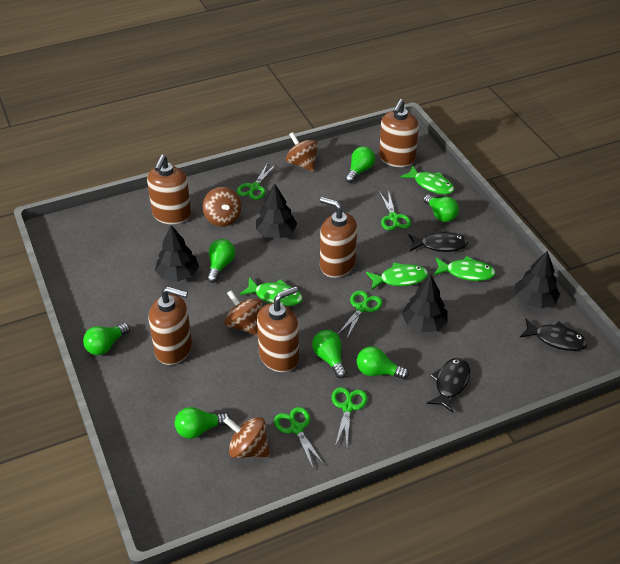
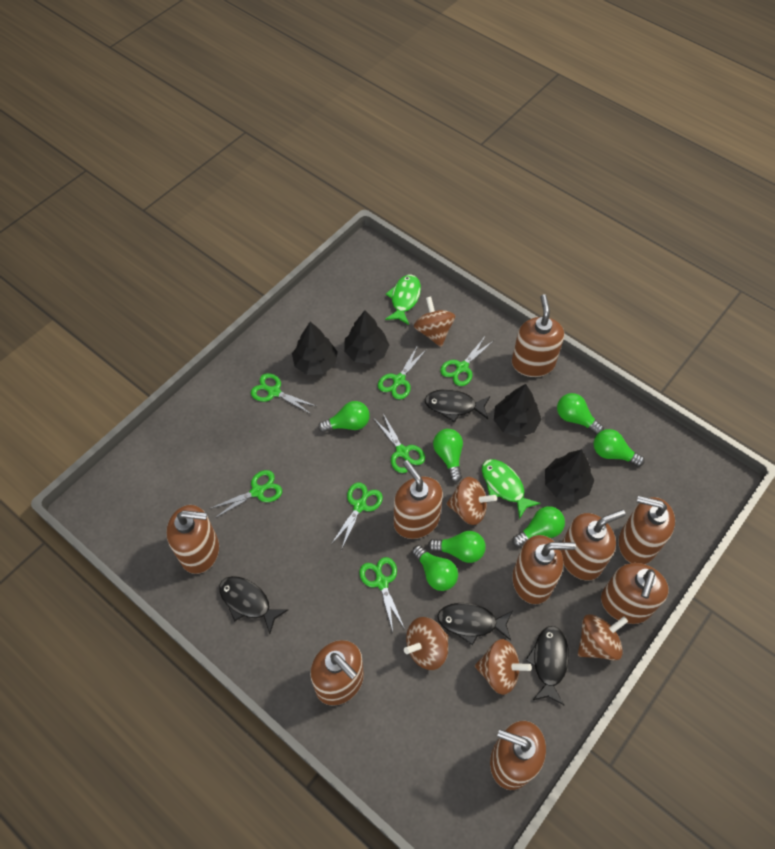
black fish: [408,229,468,252] [427,358,470,413] [520,319,588,351] = 3 -> [219,576,288,634] [425,389,490,423] [437,603,512,646] [526,626,569,705] = 4
brown soap dispenser: [147,154,191,224] [149,286,192,365] [257,286,299,372] [320,197,357,278] [379,99,419,167] = 5 -> [166,505,219,574] [310,640,364,706] [394,460,443,539] [490,721,546,790] [512,294,564,377] [512,535,576,604] [560,510,626,581] [601,563,669,624] [619,496,675,564] = 9
brown spinning top: [203,187,241,227] [224,290,262,336] [224,417,270,458] [286,132,318,172] = 4 -> [404,617,449,670] [414,297,455,347] [446,477,497,525] [475,639,532,695] [578,614,628,661] = 5
green fish: [240,278,303,306] [366,262,428,290] [401,166,454,194] [434,256,496,281] = 4 -> [385,275,421,325] [482,459,541,519] = 2
green scissors: [237,163,275,200] [274,407,323,468] [332,387,367,446] [337,290,382,340] [379,190,411,230] = 5 -> [209,470,282,519] [251,373,316,414] [332,482,383,548] [359,557,405,631] [374,414,425,473] [378,345,427,400] [440,335,493,386] = 7

